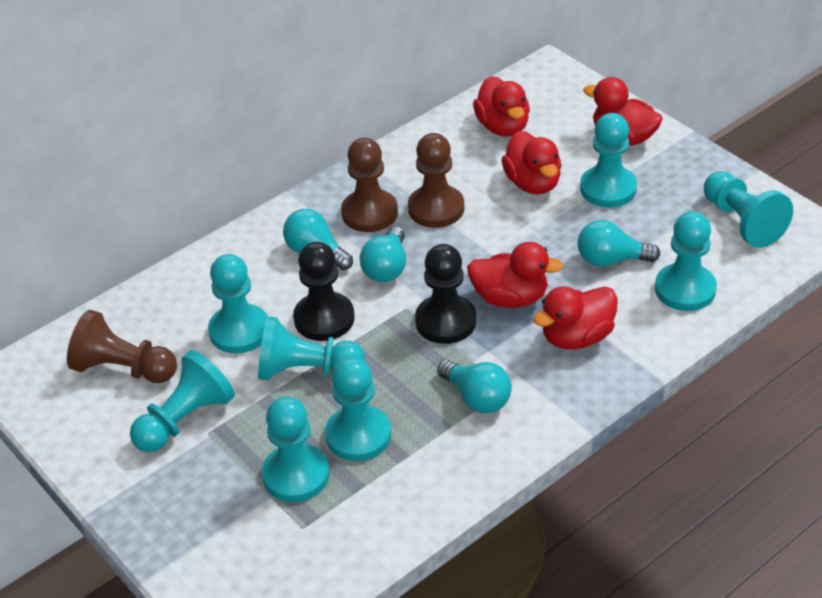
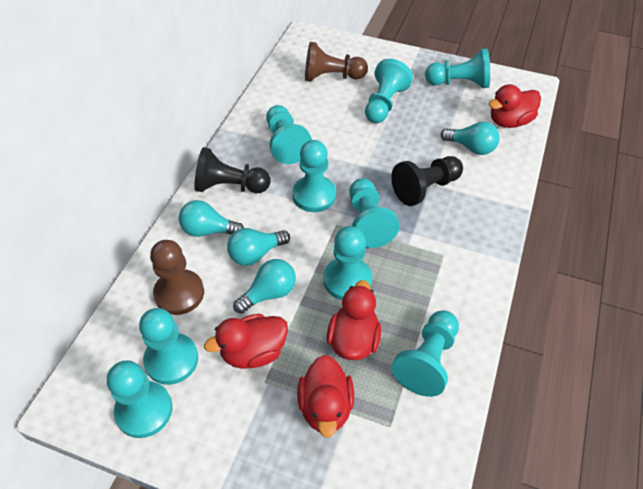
brown pawn: [67,310,177,383] [341,138,398,232] [408,133,464,228] = 3 -> [150,240,204,315] [305,42,368,81] = 2
red duck: [467,242,563,308] [473,76,530,137] [501,131,561,194] [533,286,618,350] [583,77,663,146] = 5 -> [204,314,288,369] [297,355,354,438] [327,280,381,360] [489,84,541,128] = 4
turquoise pawn: [130,350,235,453] [208,254,267,353] [258,316,365,380] [262,396,330,502] [325,357,391,461] [580,113,637,208] [655,211,717,311] [704,171,793,248] = 8 -> [107,360,172,438] [139,308,198,385] [266,105,312,164] [292,140,336,212] [323,226,372,300] [349,178,400,248] [365,59,413,123] [392,310,459,397] [425,48,490,88] = 9

